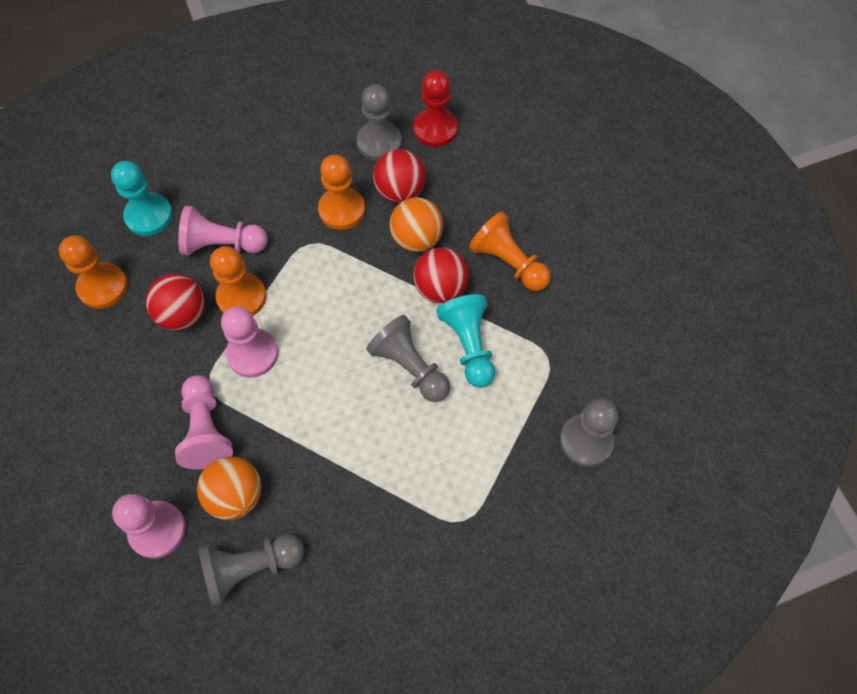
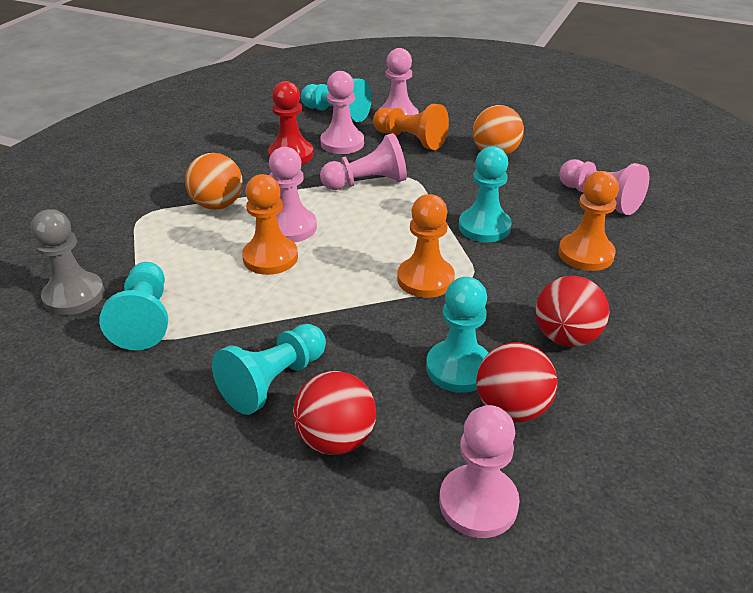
grey pawn: [198,534,304,606] [357,84,402,161] [366,315,450,402] [560,398,618,467] = 4 -> [31,209,105,315] = 1
pink pawn: [112,494,186,559] [175,375,233,470] [178,206,268,255] [221,306,278,378] = 4 -> [269,147,317,242] [320,71,364,154] [320,133,407,190] [378,48,419,115] [439,405,520,538] [559,159,649,215] = 6
turquoise pawn: [111,161,173,236] [436,294,495,388] = 2 -> [99,262,168,350] [212,324,326,415] [301,78,372,122] [426,277,488,393] [459,146,512,242] = 5

